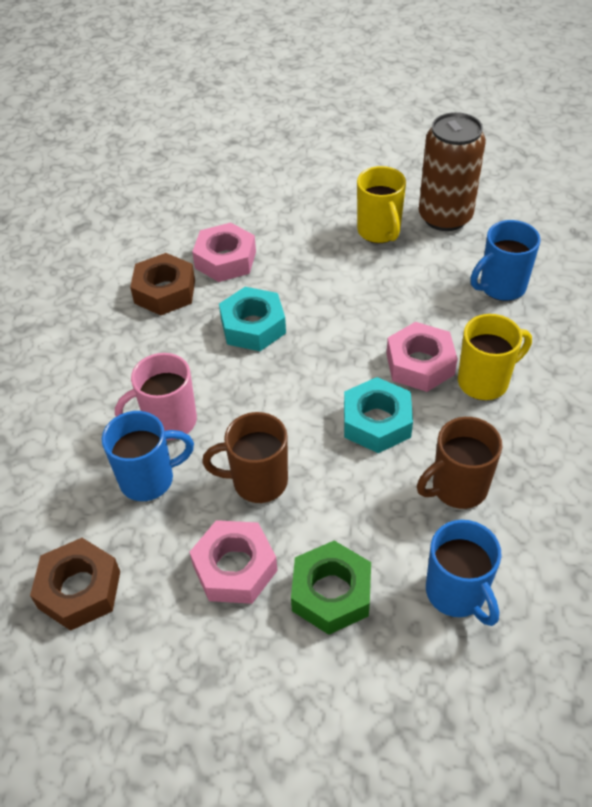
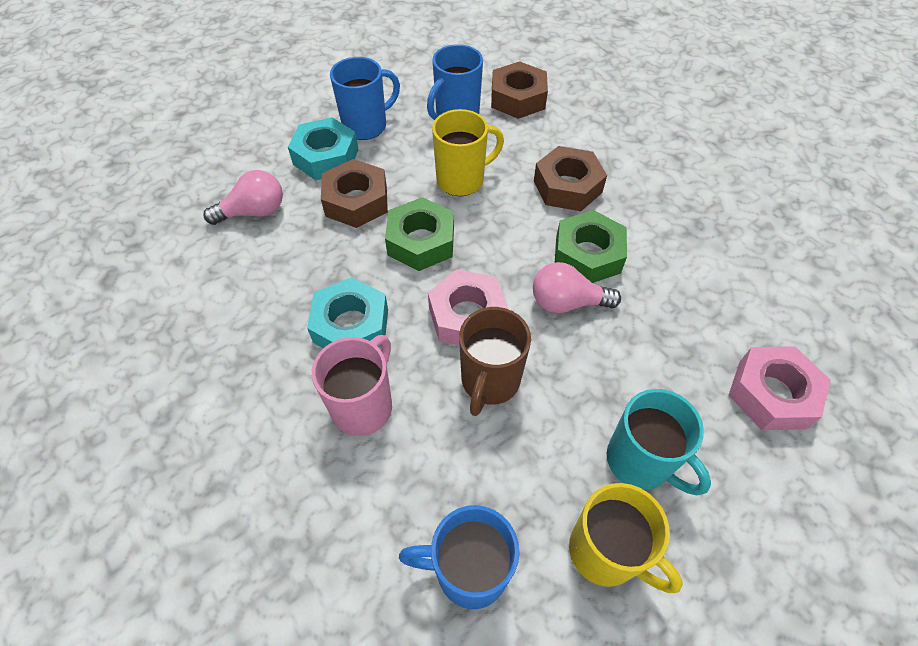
brown can: [419,112,486,231] = 1 -> none = 0
brown mug: [202,412,288,503] [417,417,503,509] = 2 -> [459,307,531,416] = 1
brown nut: [30,538,120,631] [130,253,195,315] = 2 -> [321,159,388,228] [491,61,548,119] [534,146,607,211] = 3
green nut: [291,541,371,635] = 1 -> [385,197,454,271] [555,210,627,283] = 2
pink light bulb: none = 0 -> [203,170,283,225] [533,262,621,313] = 2
pink nut: [189,520,278,604] [192,223,256,282] [386,322,458,392] = 3 -> [428,269,509,345] [729,346,831,430] = 2
turquoise mug: none = 0 -> [607,389,711,495] = 1

